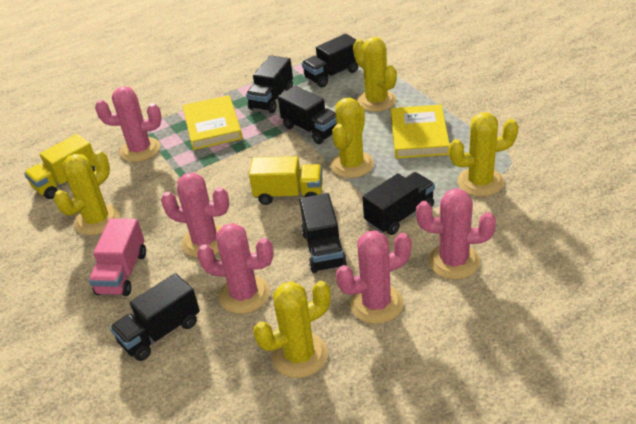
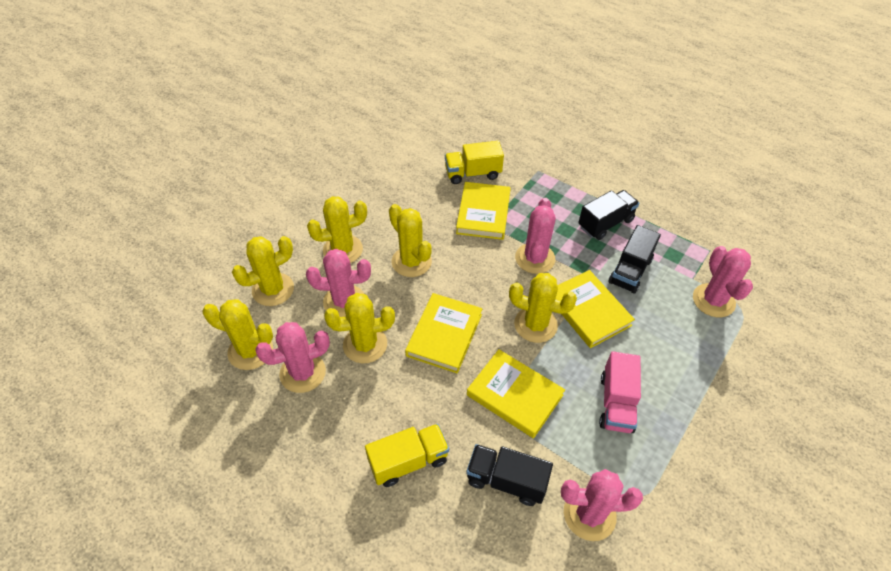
black truck: [110,273,200,361] [246,55,293,113] [278,86,337,144] [300,193,347,273] [302,34,358,87] [363,172,435,235] = 6 -> [466,444,553,506] [578,190,639,240] [608,225,661,294] = 3
yellow book: [183,95,243,150] [391,105,450,159] = 2 -> [405,293,483,373] [456,182,511,240] [467,349,565,438] [556,270,635,348] = 4
yellow cactus: [54,150,120,236] [253,281,331,378] [330,98,374,178] [353,37,397,112] [449,113,518,197] = 5 -> [202,299,273,370] [232,236,294,306] [307,196,367,263] [324,293,395,363] [389,204,432,277] [509,273,577,343] = 6

